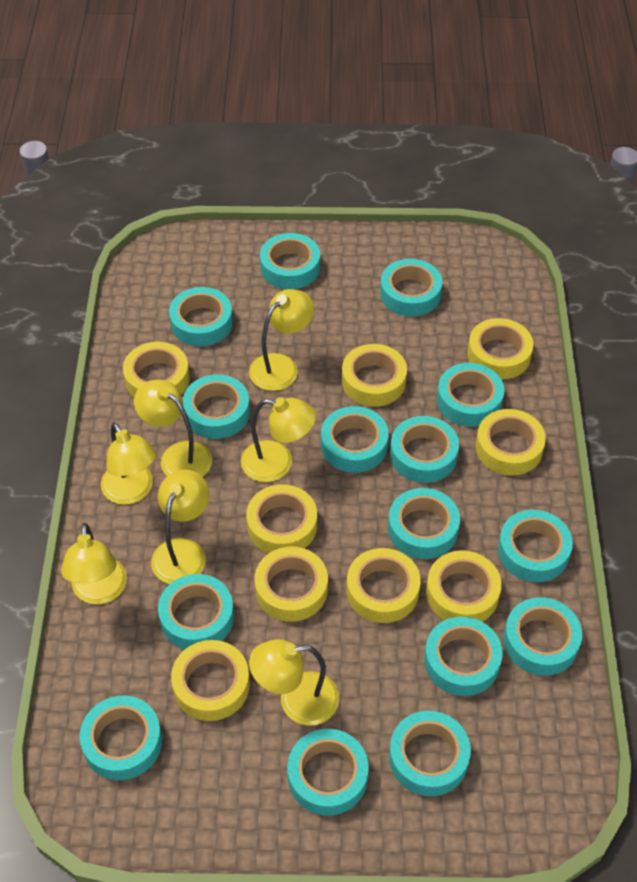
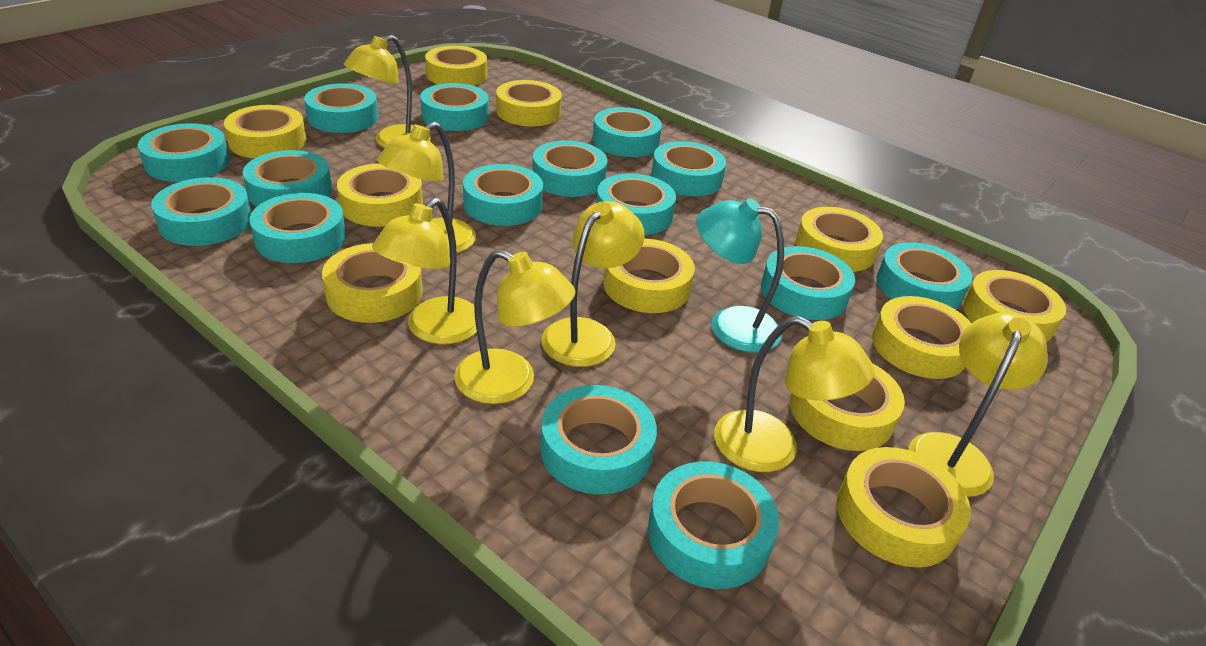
turquoise lamp: none = 0 -> [696,198,784,353] = 1
yellow tape: [123,342,190,397] [171,640,250,721] [246,484,317,553] [254,547,328,622] [342,344,407,407] [347,548,421,623] [426,550,502,622] [467,318,534,379] [476,409,546,476] = 9 -> [224,105,306,158] [322,243,423,323] [337,163,423,227] [425,46,487,86] [496,80,562,126] [603,239,695,313] [790,363,905,451] [795,207,883,272] [837,447,971,567] [872,296,971,379] [963,270,1066,342] = 11

